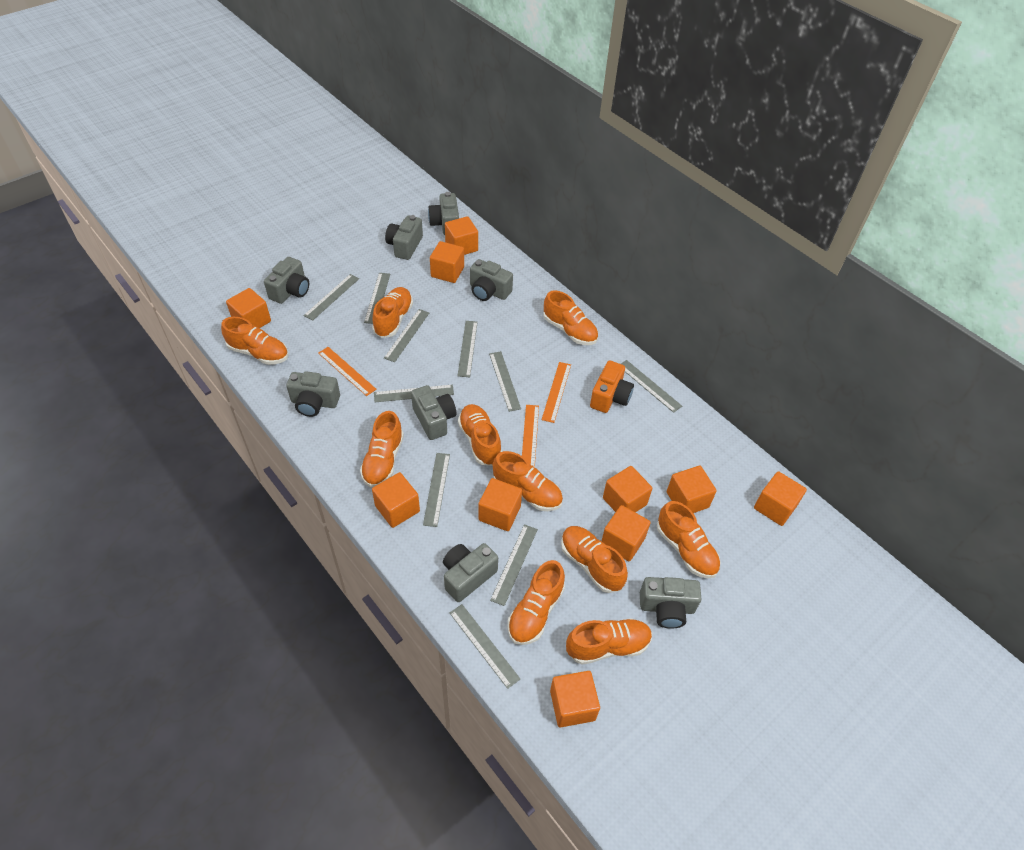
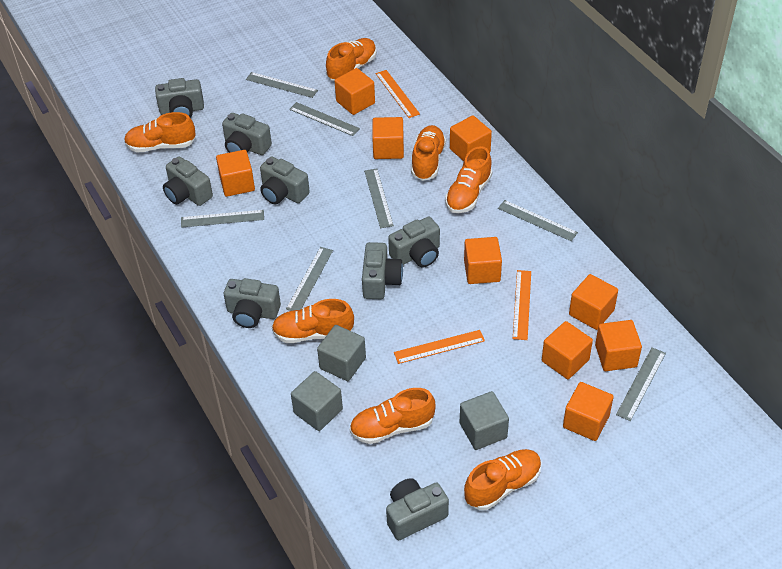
grey cube: none = 0 -> [291,371,343,431] [317,325,366,381] [460,391,509,450] = 3
grey ruler: [303,274,359,321] [364,273,390,324] [374,385,454,402] [384,309,429,362] [423,453,450,527] [450,604,520,689] [457,321,478,377] [489,351,521,412] [490,524,538,606] [621,360,682,413] = 10 -> [181,210,264,228] [246,72,318,98] [286,247,333,311] [289,102,360,136] [364,168,394,228] [498,200,578,241] [616,347,666,421] = 7
orange camera: [590,361,634,413] = 1 -> none = 0
orange cube: [226,288,271,328] [372,472,420,528] [430,241,464,283] [445,216,478,255] [478,478,522,531] [550,671,600,727] [602,505,651,561] [603,466,652,513] [667,466,717,513] [754,471,807,526] = 10 -> [216,150,255,197] [335,68,375,115] [372,117,404,159] [450,115,492,161] [464,237,502,284] [542,321,593,379] [563,382,614,441] [569,274,618,330] [595,320,642,371] = 9
orange shoe: [221,317,288,365] [360,411,404,488] [372,287,413,338] [458,404,502,466] [493,451,563,511] [507,560,565,645] [543,290,598,345] [561,526,628,593] [566,618,652,665] [657,501,721,578] = 10 -> [124,112,196,152] [272,299,354,343] [326,38,377,81] [350,388,436,444] [411,125,446,181] [445,146,492,213] [464,449,542,510] = 7

